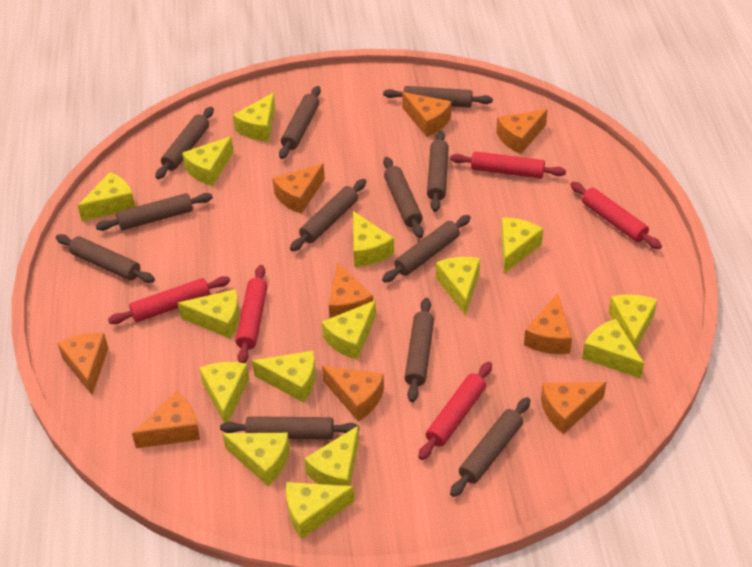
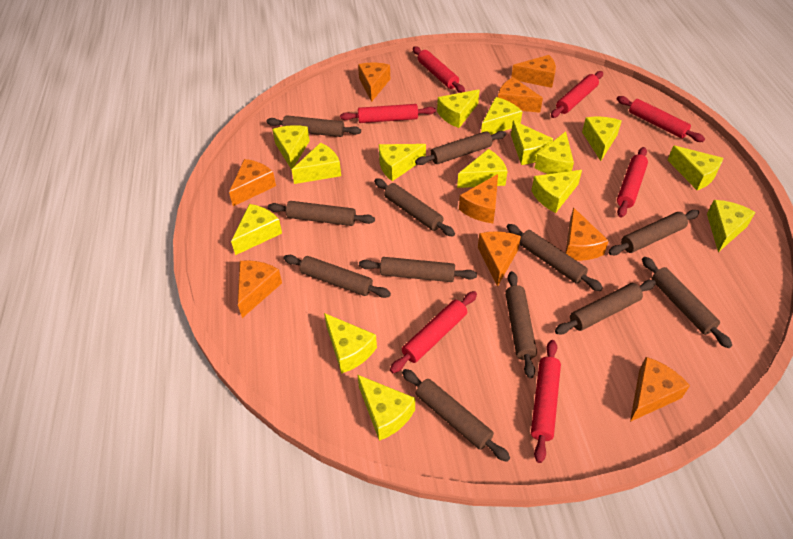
red rolling pin: [108,276,230,324] [236,265,268,363] [418,362,492,460] [450,151,566,179] [570,182,662,249] = 5 -> [340,104,436,123] [390,291,477,373] [413,46,465,93] [531,340,561,463] [551,71,603,118] [617,96,705,142] [617,147,648,217] = 7

